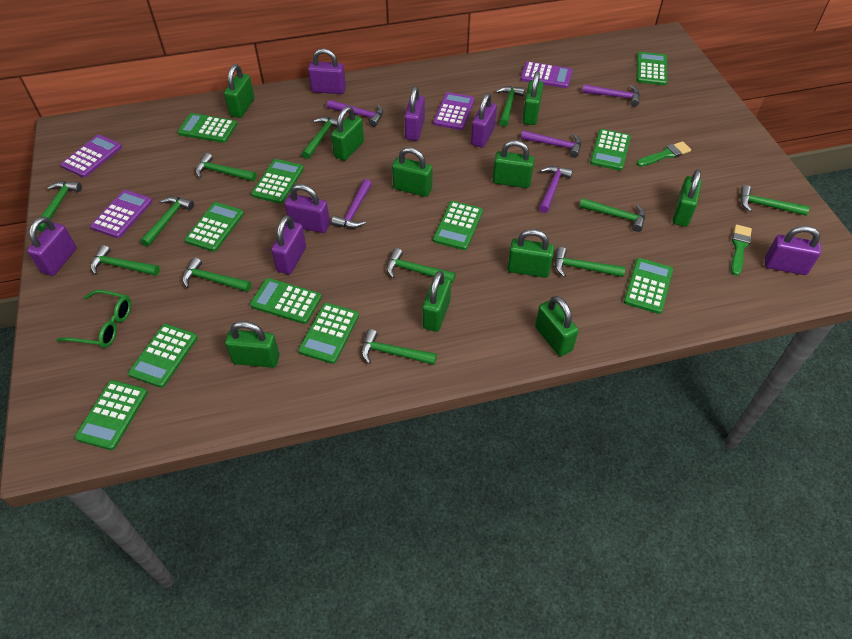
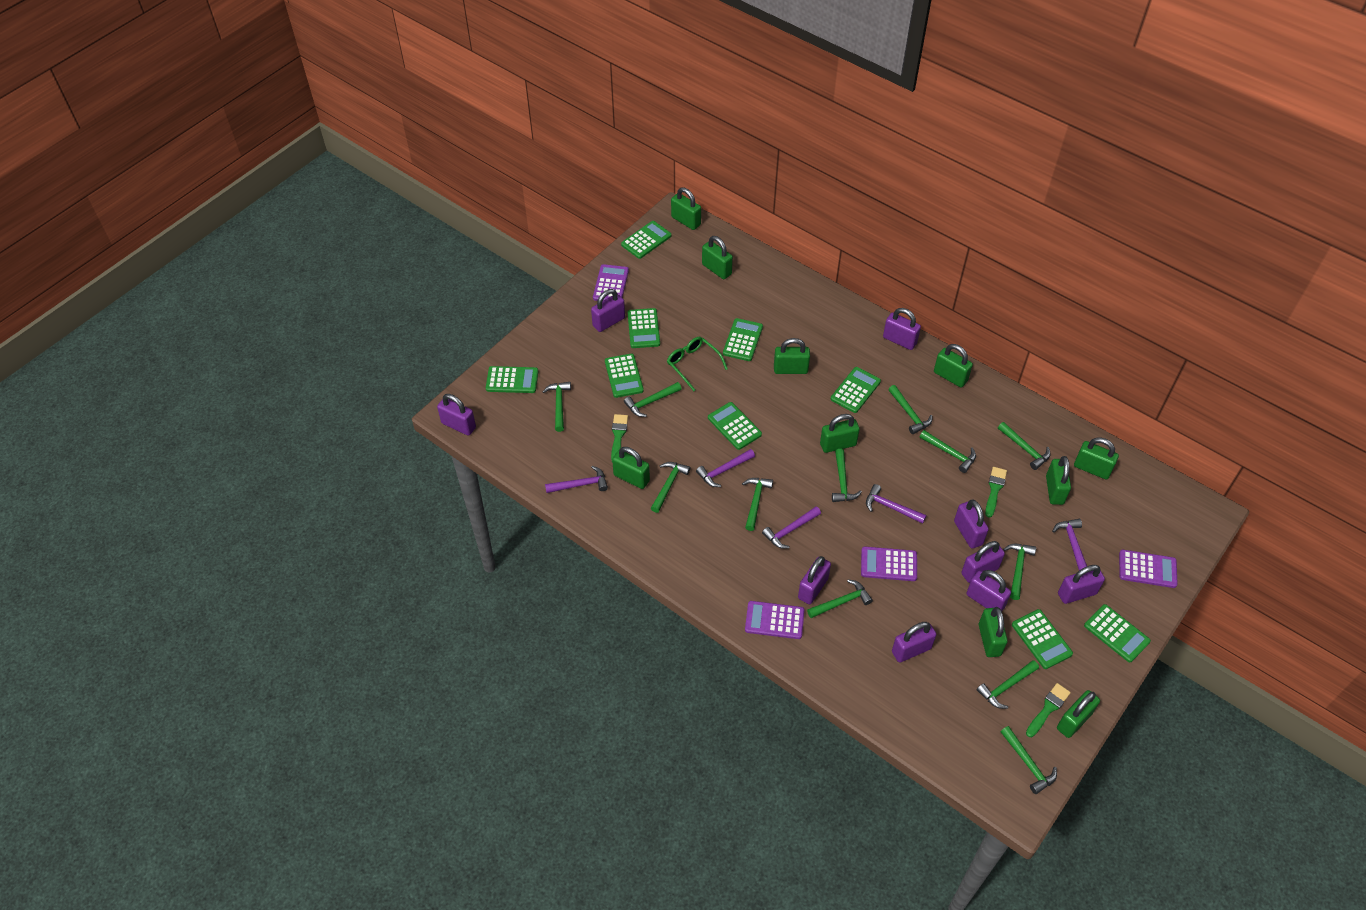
green brush: [637,141,691,167] [731,224,752,276] = 2 -> [611,414,628,460] [985,467,1007,518] [1026,683,1071,737] = 3
green calculator: [75,380,147,450] [128,324,198,388] [178,113,237,143] [185,202,244,252] [250,278,322,324] [251,159,304,204] [298,303,359,364] [433,201,483,250] [590,129,631,171] [624,258,673,314] [636,52,667,85] = 11 -> [486,366,539,393] [605,354,644,398] [621,221,672,259] [628,308,660,348] [708,402,762,450] [723,318,763,361] [831,367,881,413] [1012,609,1073,669] [1084,604,1151,662] = 9
purple padlock: [27,217,77,276] [271,215,306,274] [285,184,330,233] [308,48,346,94] [404,86,425,141] [471,93,497,148] [765,226,821,275] = 7 -> [437,394,476,436] [591,289,625,332] [798,556,831,604] [883,308,921,350] [892,622,936,663] [954,500,989,549] [961,541,1005,583] [967,570,1011,611] [1058,565,1105,604] = 9

